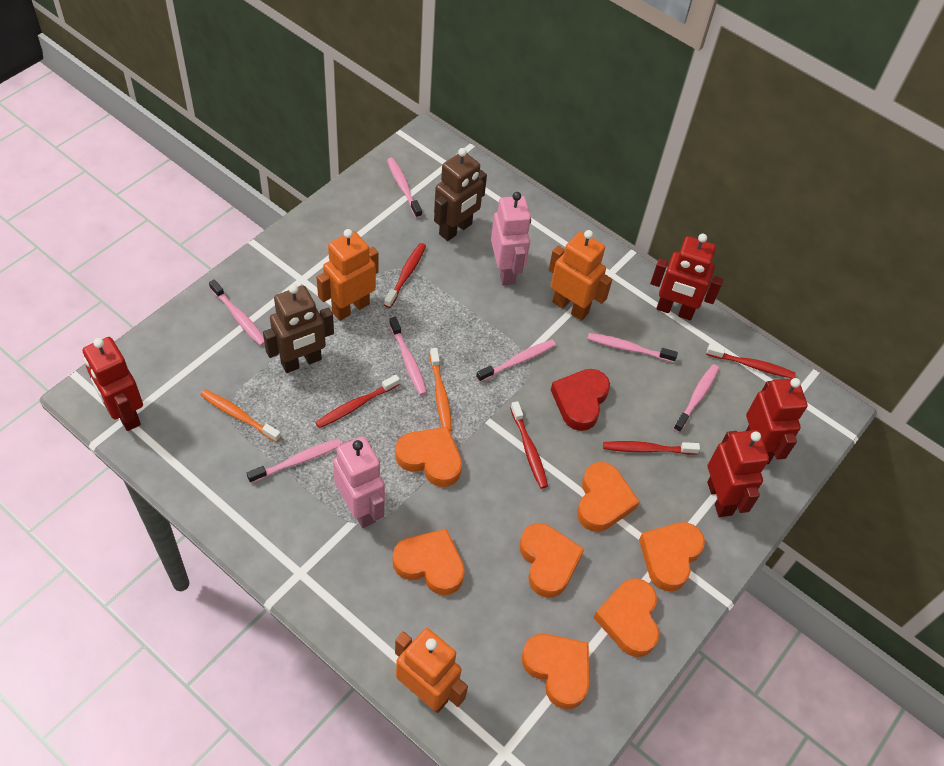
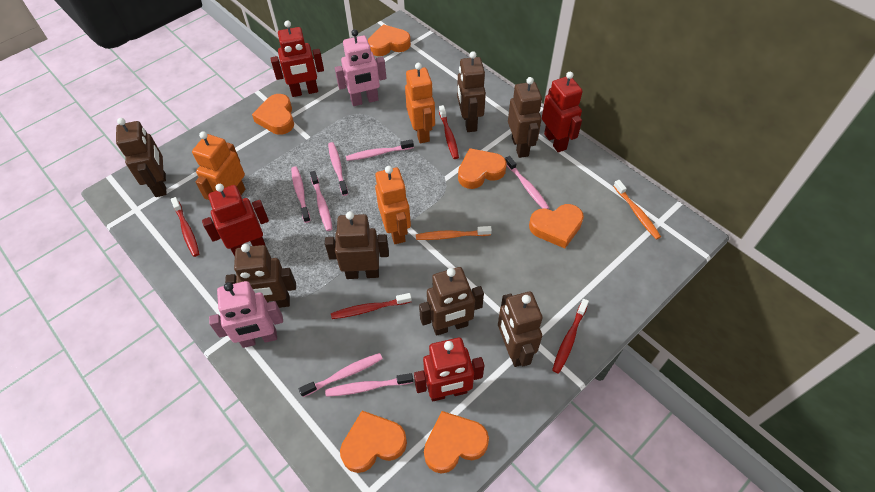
brown robot: [263,284,334,373] [434,148,487,241] = 2 -> [116,118,166,197] [225,244,296,308] [325,211,389,279] [419,267,484,336] [457,51,486,132] [498,292,543,367] [508,77,542,158] = 7
orange heart: [393,529,465,595] [395,427,462,487] [520,523,584,598] [522,634,589,709] [577,462,640,532] [593,578,659,657] [639,522,705,591] = 7 -> [252,94,294,135] [340,411,407,473] [368,24,411,56] [424,411,489,474] [458,148,507,189] [529,204,584,248] = 6
red heart: [551,369,610,431] = 1 -> none = 0
red toothbrush: [315,375,400,428] [384,243,426,308] [510,401,548,489] [603,441,700,455] [706,344,796,378] = 5 -> [171,197,199,257] [331,293,412,319] [439,105,459,159] [552,299,589,374] = 4

